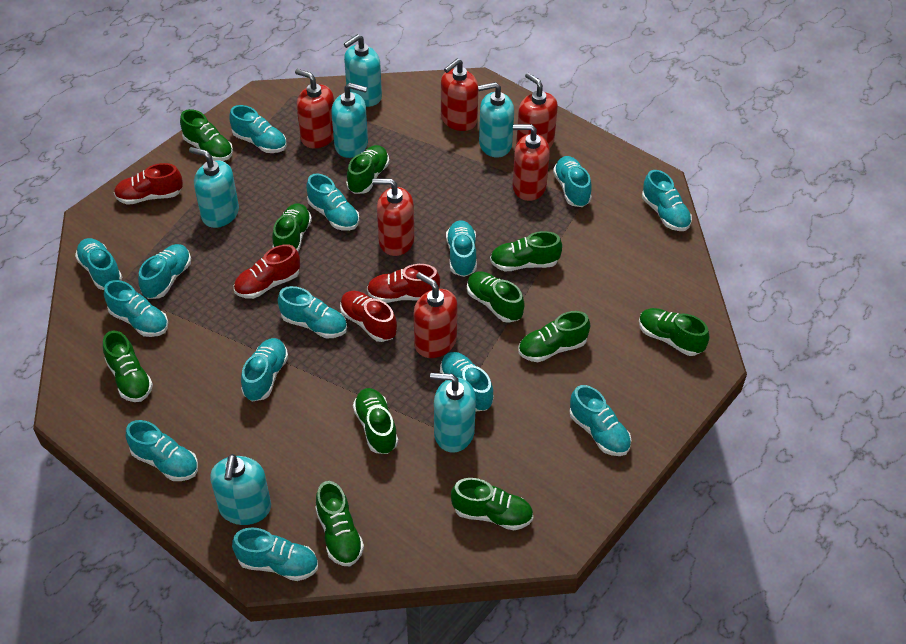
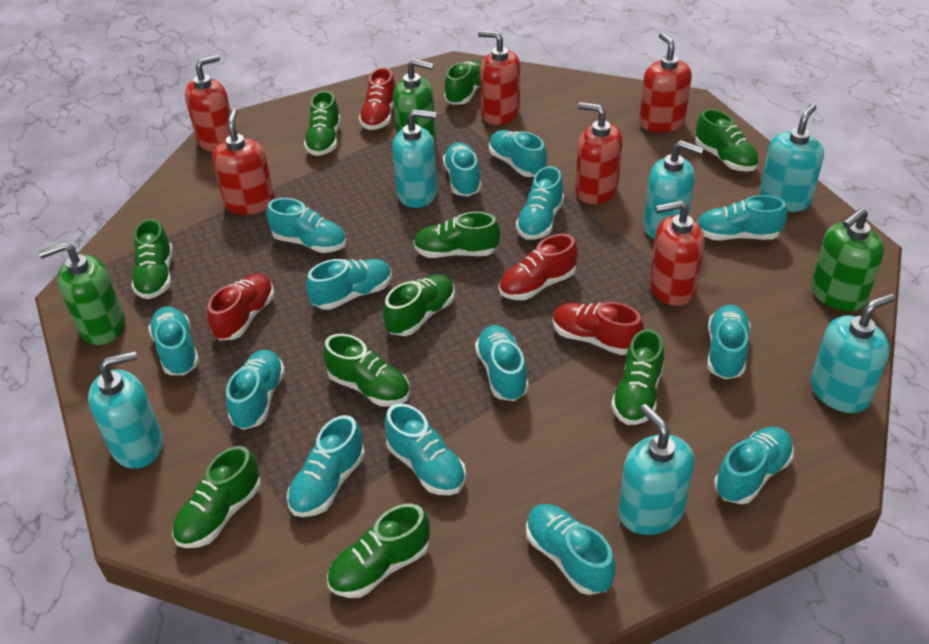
green shoe: [103,331,153,402] [180,109,233,161] [272,203,312,252] [315,481,364,566] [346,145,389,194] [353,388,398,454] [451,478,533,531] [467,271,524,323] [490,231,562,271] [518,311,590,362] [639,308,709,356] = 11 -> [131,219,173,299] [172,446,261,548] [304,91,341,156] [323,334,410,407] [327,504,430,598] [383,274,455,336] [413,212,500,258] [444,60,482,105] [611,329,664,425] [695,109,759,172] = 10
green soap dispenser: none = 0 -> [38,242,125,345] [393,59,436,141] [811,208,884,311] = 3

